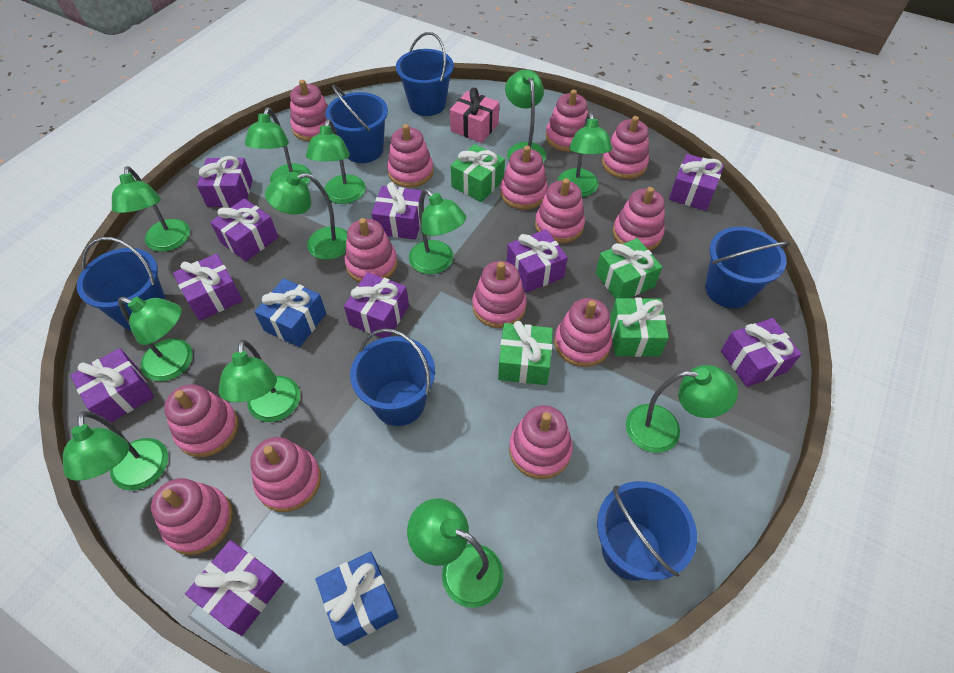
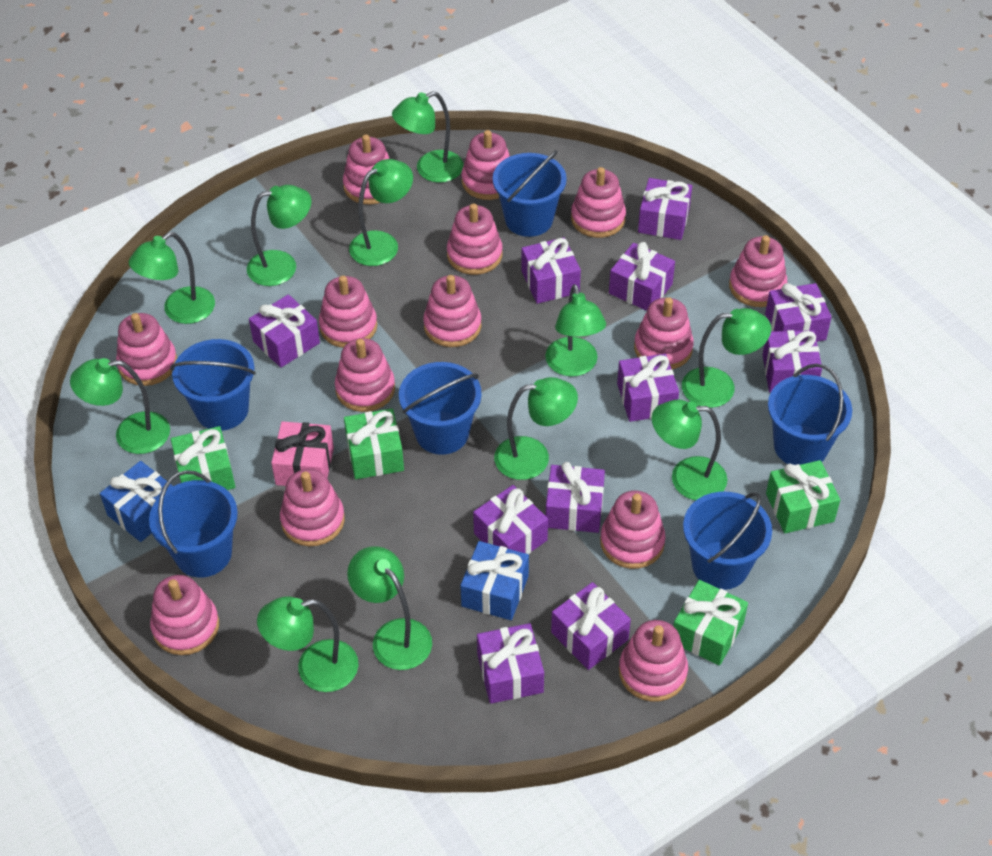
green lamp: [63,411,168,491] [112,166,190,252] [118,297,193,381] [219,340,300,422] [245,107,311,185] [265,172,347,260] [306,119,365,204] [407,498,504,608] [409,189,466,274] [505,69,547,163] [558,112,612,197] [626,365,738,453] = 12 -> [70,358,170,454] [129,232,215,324] [247,185,311,286] [257,596,358,692] [347,546,432,670] [349,159,413,266] [392,91,464,183] [494,377,578,480] [545,284,606,377] [652,400,727,500] [682,308,771,408] = 11
purple gift: [70,348,154,423] [173,254,243,321] [185,540,284,636] [197,156,253,207] [210,198,278,262] [344,272,409,338] [372,182,424,240] [507,229,568,293] [669,154,724,211] [721,318,801,387] = 10 -> [249,294,320,368] [473,485,548,554] [477,623,544,704] [521,237,581,304] [546,462,605,533] [551,582,631,670] [609,242,675,311] [617,354,679,422] [638,178,692,240] [763,330,822,393] [765,283,831,342] = 11

